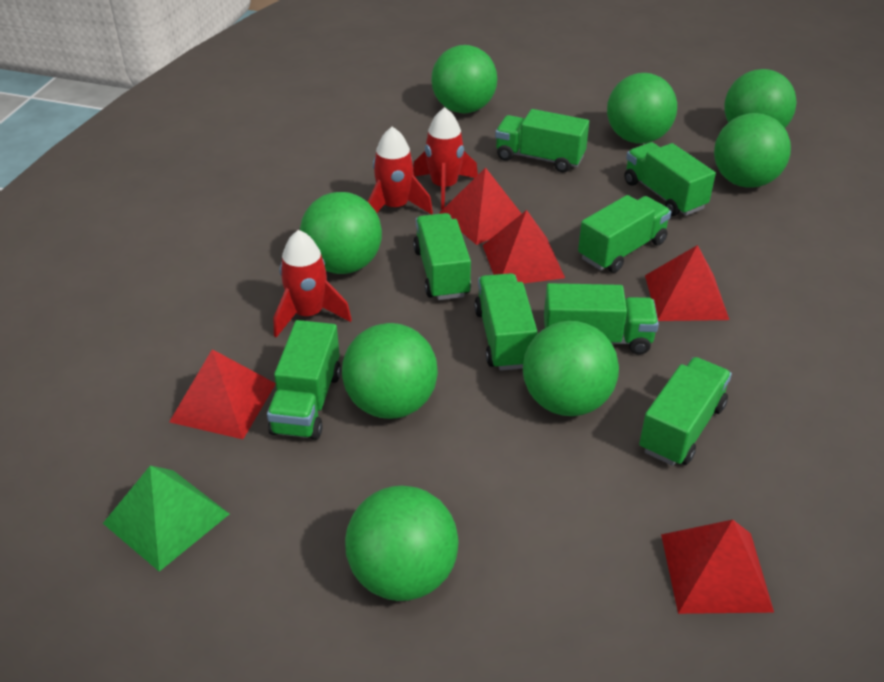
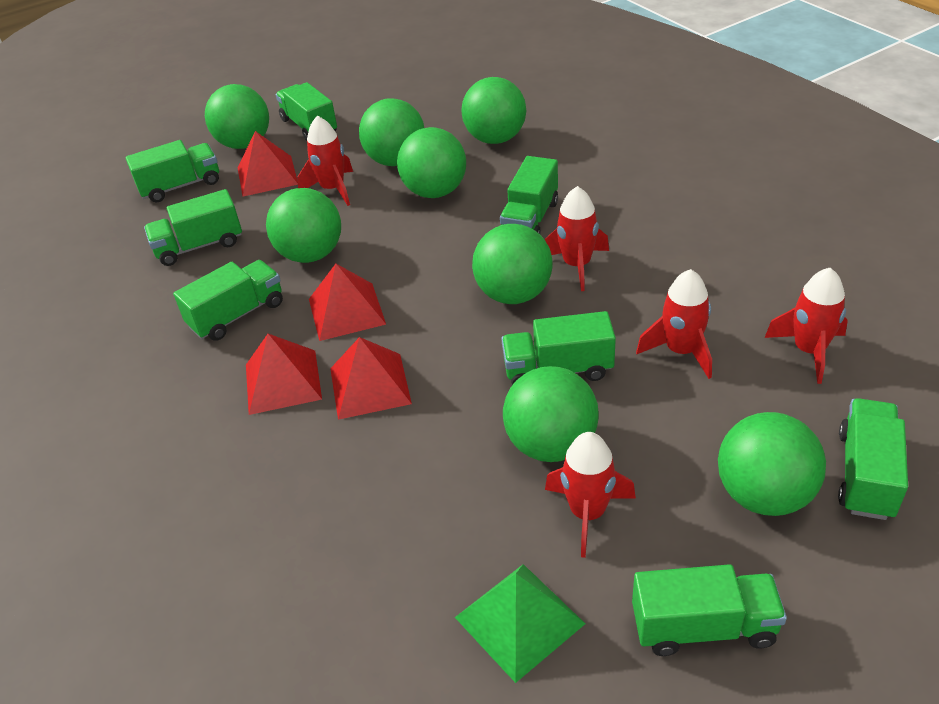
red pyramid: [169,349,276,439] [440,167,522,245] [483,210,565,284] [645,245,729,321] [661,520,774,614] = 5 -> [238,131,298,197] [246,334,322,415] [309,264,386,341] [330,337,412,420] = 4
red rocket: [274,230,352,338] [367,127,433,215] [413,107,478,209] = 3 -> [297,116,353,206] [544,186,609,291] [545,432,636,558] [636,269,712,379] [764,268,848,384] = 5

